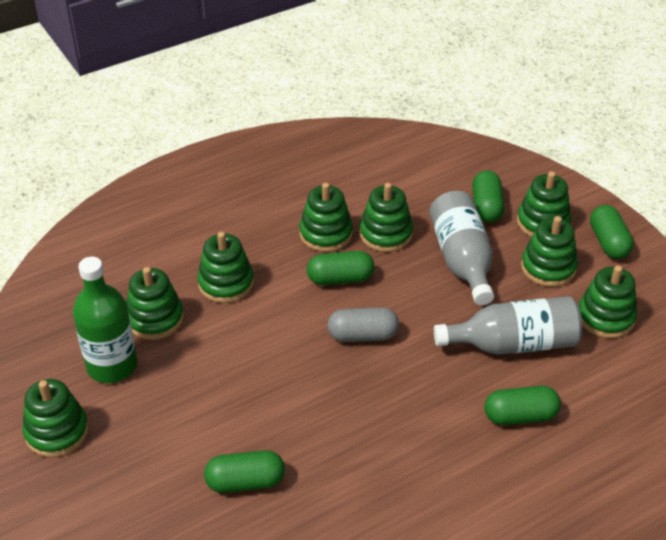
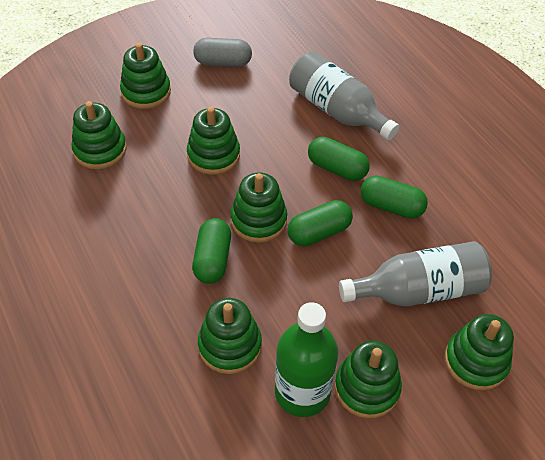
green capsule: [204,450,285,493] [307,251,375,285] [472,170,504,223] [484,386,561,425] [590,205,634,259] = 5 -> [192,218,231,284] [288,200,353,246] [308,137,370,181] [360,176,428,219] = 4
green stacking toy: [22,379,89,457] [126,267,184,340] [197,232,254,303] [299,183,353,252] [359,183,413,252] [517,171,571,237] [521,216,578,287] [579,266,637,338] = 8 -> [71,101,127,170] [120,43,171,109] [187,107,240,175] [198,298,262,374] [231,173,287,243] [335,341,402,418] [445,314,514,391] = 7

